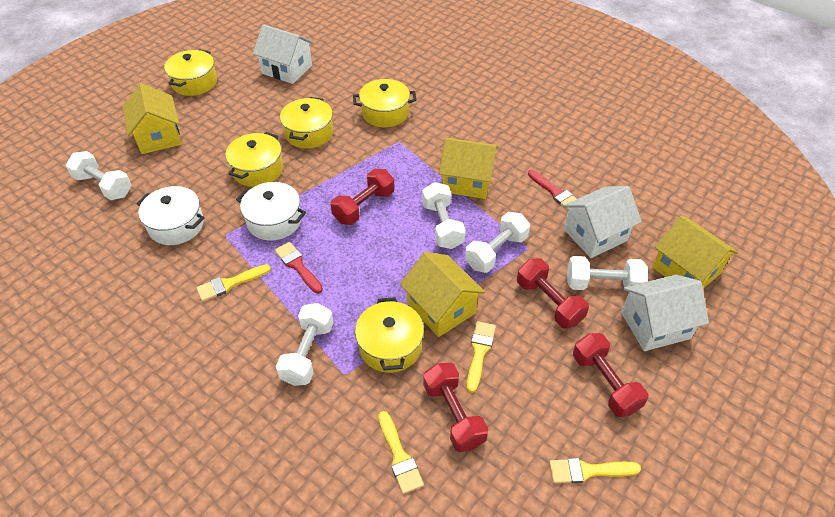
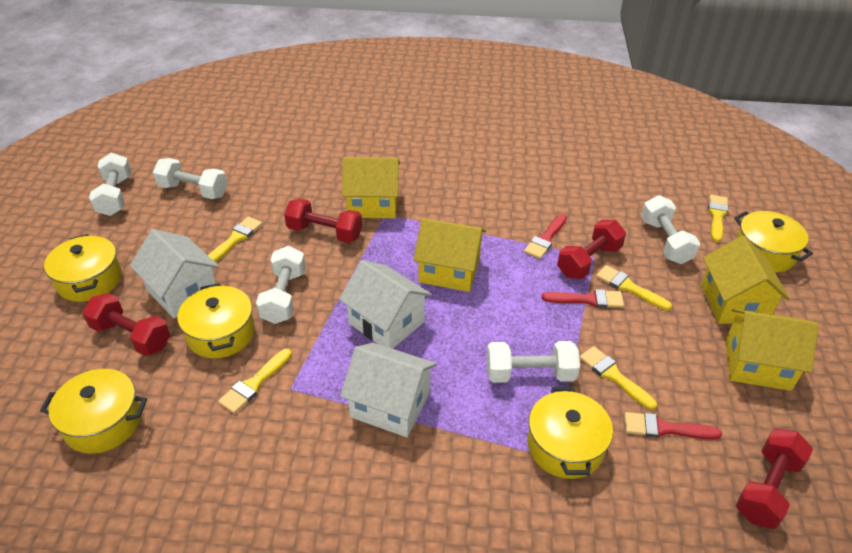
red brush: [275,242,323,293] [528,170,577,210] = 2 -> [524,214,567,259] [542,289,624,308] [624,412,722,440] = 3
white pot: [137,186,205,245] [236,182,306,241] = 2 -> none = 0
yellow brush: [196,264,271,302] [378,411,424,494] [467,321,496,393] [549,458,641,483] = 4 -> [208,217,262,262] [218,349,292,414] [579,346,657,410] [596,265,672,310] [708,195,728,242] = 5

